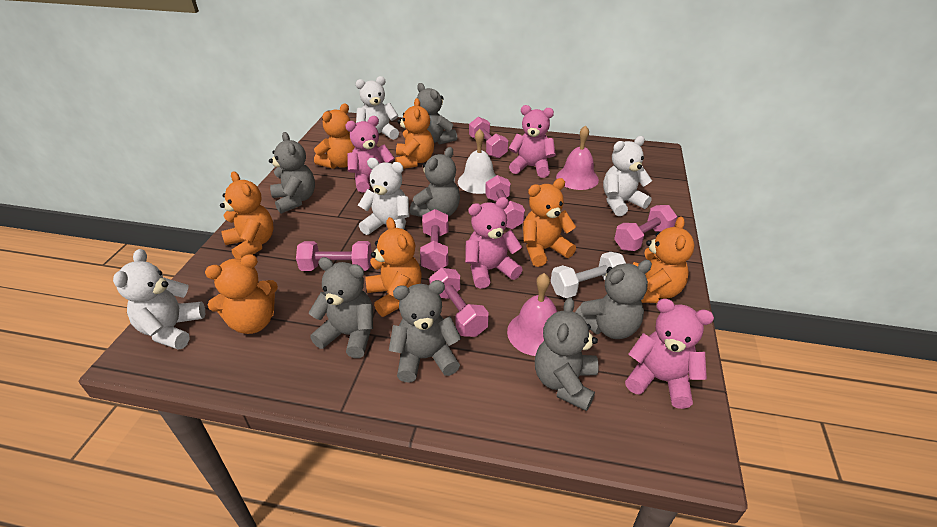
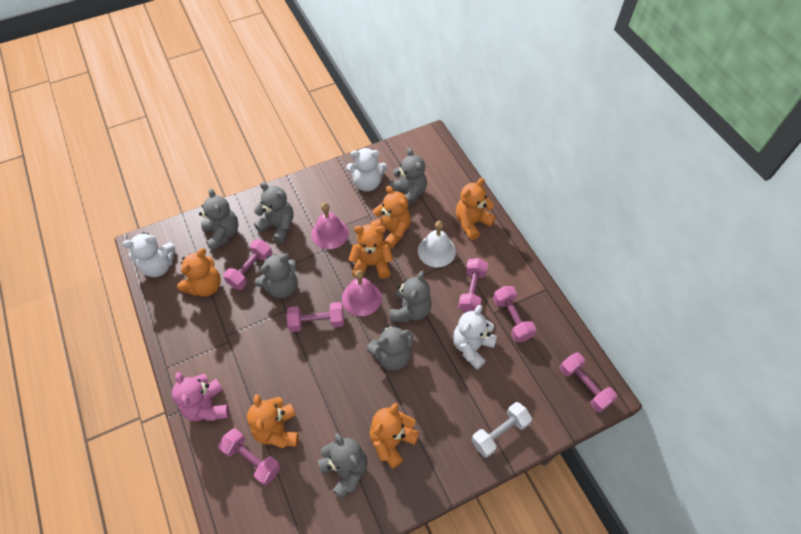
orange teddy bear: [205,254,278,334] [220,171,273,259] [314,103,355,169] [365,217,422,317] [395,98,434,169] [523,178,576,267] [633,216,695,303] = 7 -> [177,248,221,297] [247,394,299,448] [348,224,393,279] [370,186,411,249] [370,403,420,469] [456,178,496,240] = 6
pink teddy bear: [345,116,395,193] [465,197,523,289] [509,105,556,178] [625,299,714,409] = 4 -> [172,372,229,421] = 1
white teddy bear: [113,249,205,350] [356,76,399,140] [358,158,410,235] [603,136,652,216] = 4 -> [122,232,175,277] [346,148,387,192] [453,305,497,370] = 3

